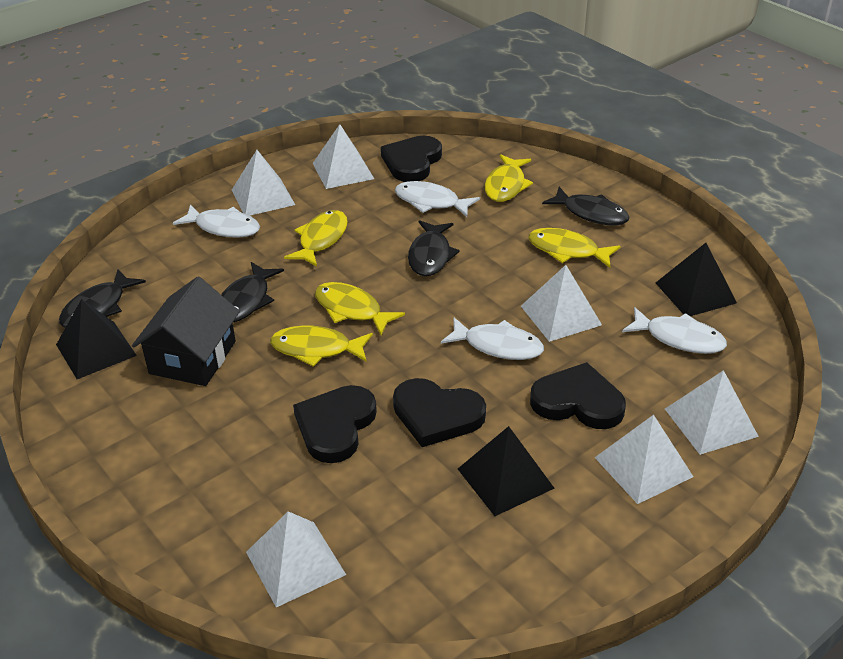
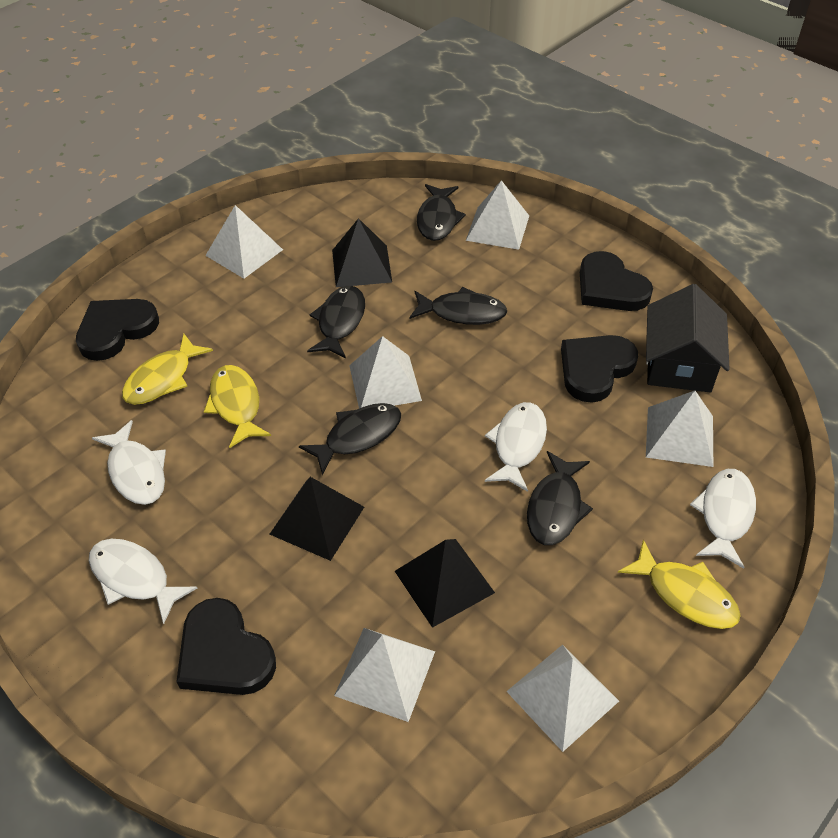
black fish: [59,269,146,328] [221,262,284,322] [408,220,460,276] [542,187,630,226] = 4 -> [299,403,401,475] [307,286,365,358] [410,287,507,325] [417,184,466,241] [527,451,593,545] = 5
yellow fish: [270,326,373,367] [284,210,348,267] [315,282,405,335] [485,154,533,202] [528,228,621,268] = 5 -> [122,334,213,405] [204,365,271,448] [618,540,741,629] = 3

